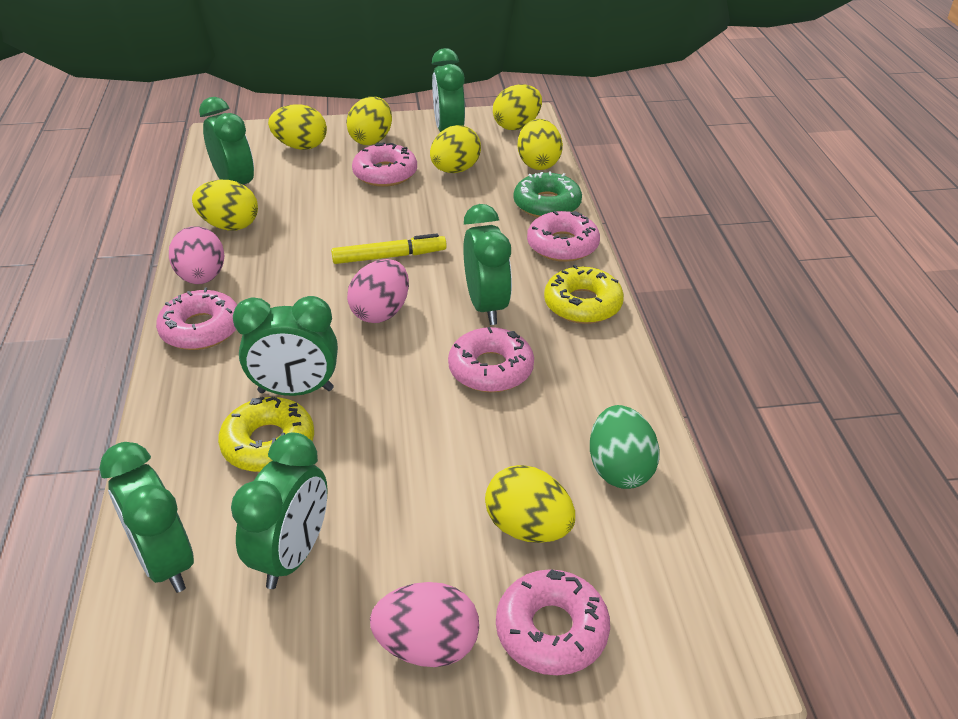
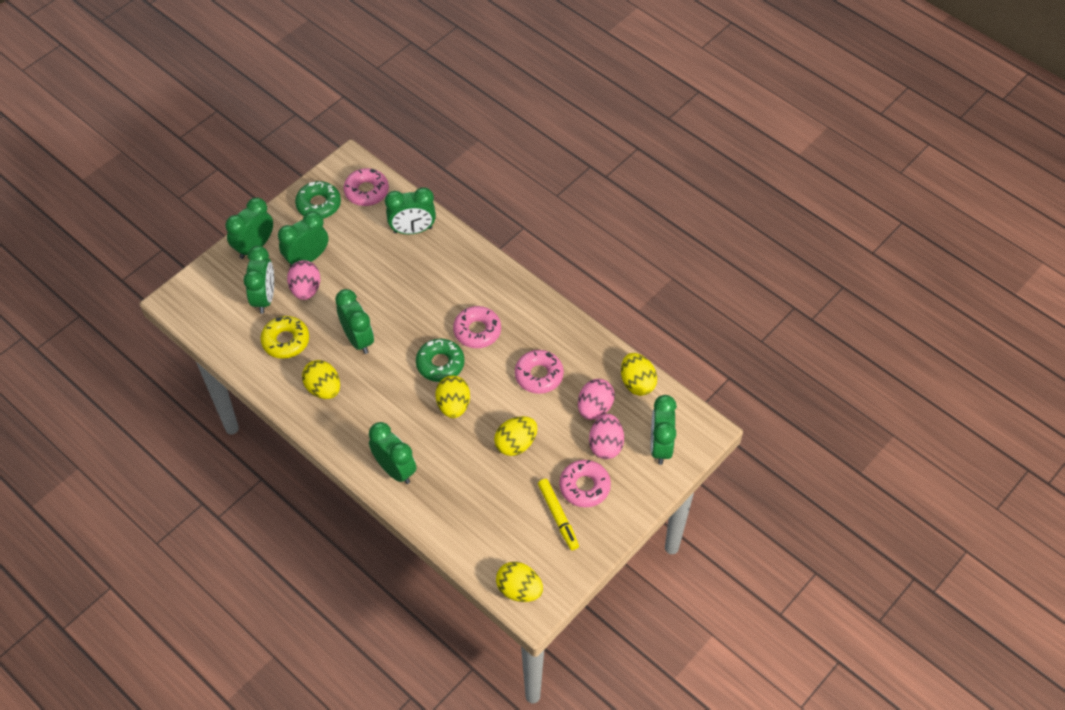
green clock: [99,442,194,593] [199,97,254,185] [231,433,328,589] [233,296,338,396] [432,48,465,132] [463,204,512,325] = 6 -> [225,198,273,259] [244,246,274,314] [278,211,329,267] [335,289,374,354] [369,422,417,484] [385,187,436,234] [651,395,677,465] = 7
green donut: [514,172,582,217] = 1 -> [295,181,341,219] [416,339,465,382] = 2
green egg: [590,405,660,489] = 1 -> none = 0
pink donut: [156,287,237,350] [352,142,417,187] [448,327,534,392] [496,569,610,675] [527,211,600,262] = 5 -> [344,168,389,206] [453,306,501,348] [515,350,564,394] [559,460,611,508] = 4
yellow donut: [218,397,314,472] [544,265,624,324] = 2 -> [260,316,309,359] = 1
yellow egg: [192,180,258,231] [268,104,327,150] [346,97,392,145] [430,125,481,173] [485,465,575,543] [493,84,542,130] [518,119,563,170] = 7 -> [302,360,340,399] [436,375,470,418] [494,416,537,456] [496,562,543,602] [621,353,657,396] = 5

